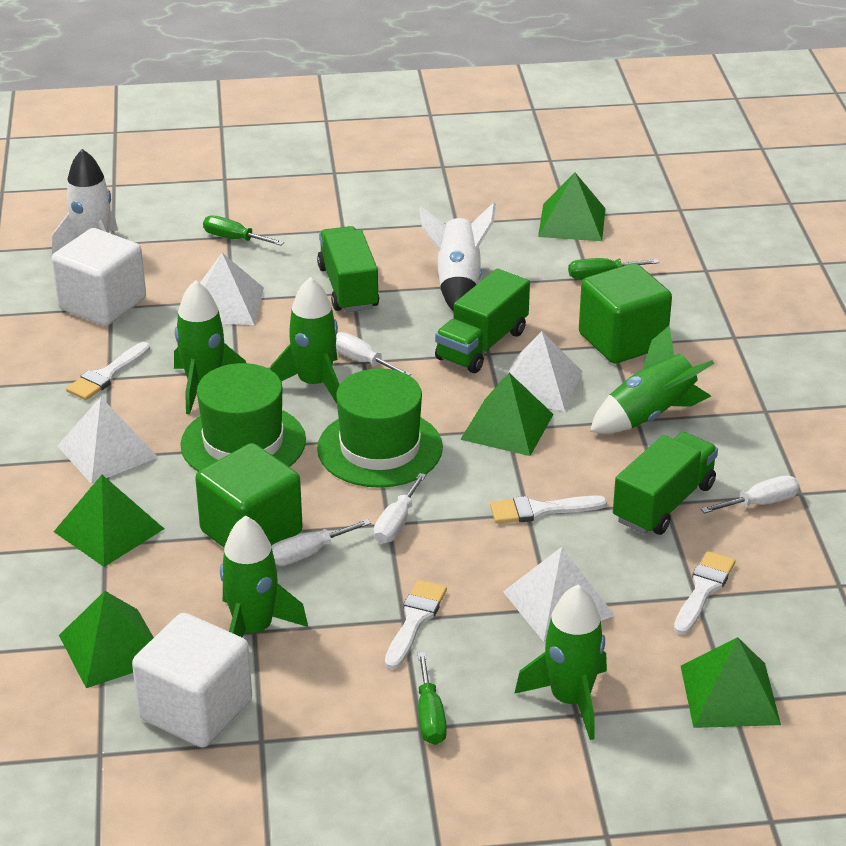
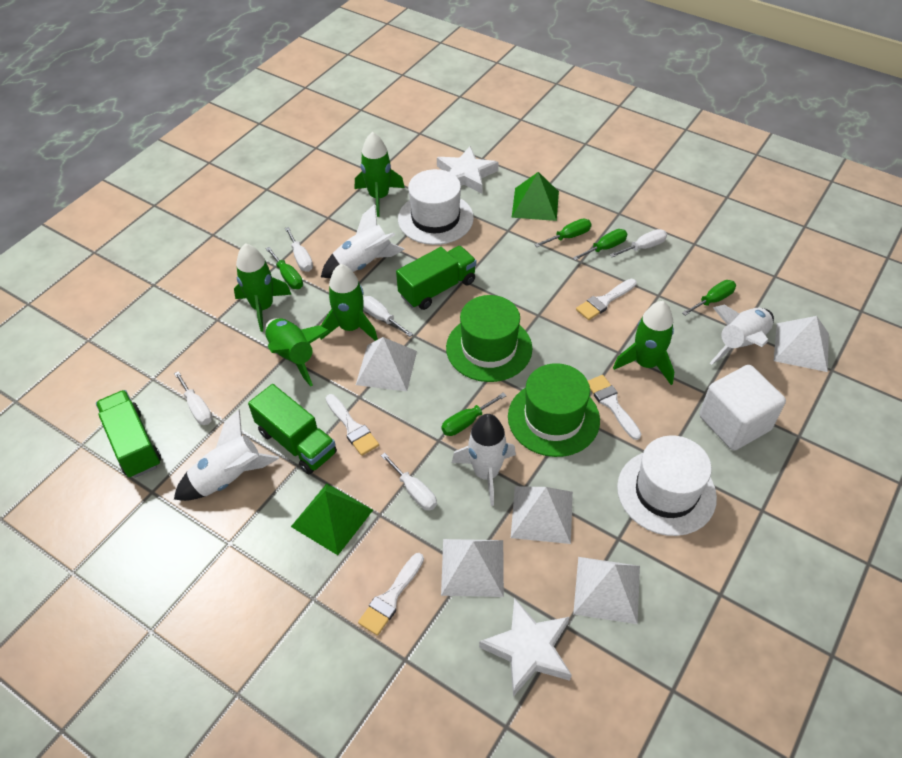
green cube: [195,443,303,547] [579,263,672,364] = 2 -> none = 0
green pyramid: [54,475,164,567] [59,591,154,688] [460,373,554,456] [538,172,606,241] [681,637,781,728] = 5 -> [291,484,373,555] [512,172,559,221] = 2
green screwdriver: [203,215,284,245] [418,652,447,745] [568,258,659,279] = 3 -> [266,247,303,289] [441,392,506,436] [534,219,591,247] [573,229,627,261] [682,280,736,316] = 5
white cube: [52,228,146,326] [132,613,252,748] = 2 -> [699,365,786,451] = 1
white hat: none = 0 -> [398,169,474,245] [617,435,717,536] = 2
white pyramid: [57,397,158,484] [200,253,264,325] [503,547,615,642] [507,331,582,411] = 4 -> [356,337,417,392] [441,539,504,597] [511,486,573,544] [573,557,640,624] [774,316,829,372] = 5
white rocket: [52,149,118,254] [420,203,496,311] = 2 -> [174,409,279,501] [321,204,405,278] [452,414,516,506] [710,305,774,365] = 4
white screwdriver: [271,519,371,566] [336,332,411,376] [374,473,426,544] [701,475,800,514] = 4 -> [174,371,212,425] [285,227,313,272] [363,296,413,337] [381,453,437,511] [610,229,667,257] = 5
white star: none = 0 -> [437,146,499,194] [479,598,572,697] = 2

